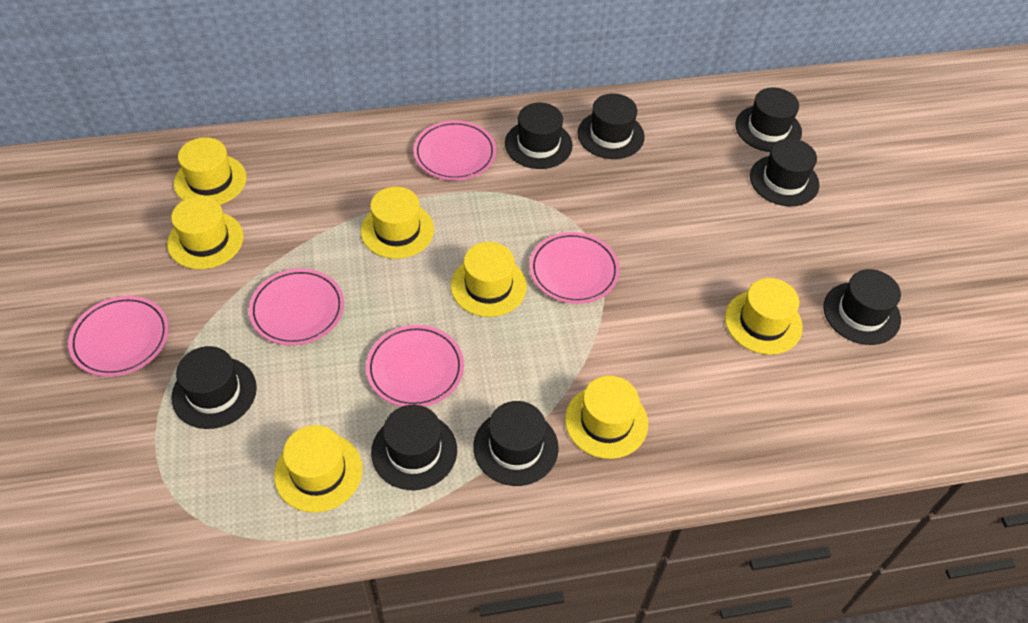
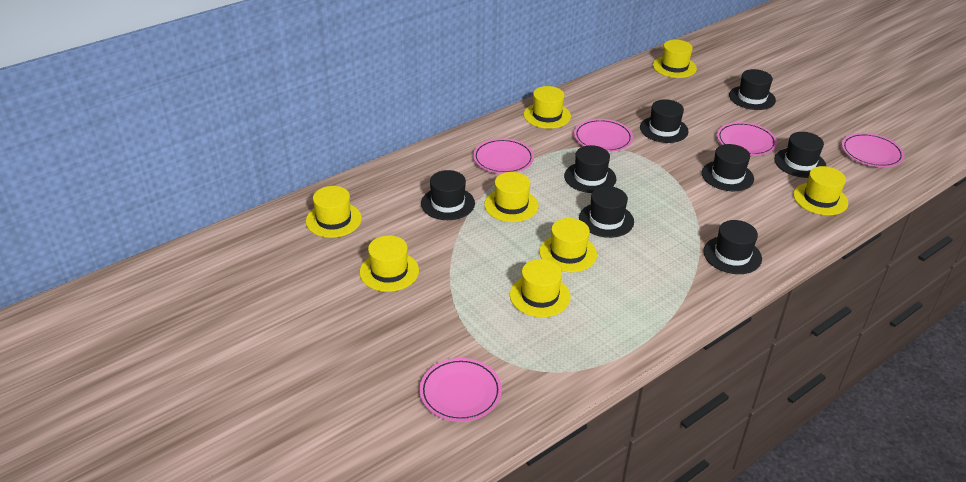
yellow hat: [167,196,244,269] [174,137,247,205] [274,425,363,513] [361,187,434,259] [451,242,527,317] [565,376,648,459] [725,278,803,355] = 7 -> [306,186,362,238] [359,235,419,292] [484,172,538,222] [510,259,571,317] [524,86,571,129] [539,218,597,272] [653,40,697,78] [793,166,848,215] = 8

